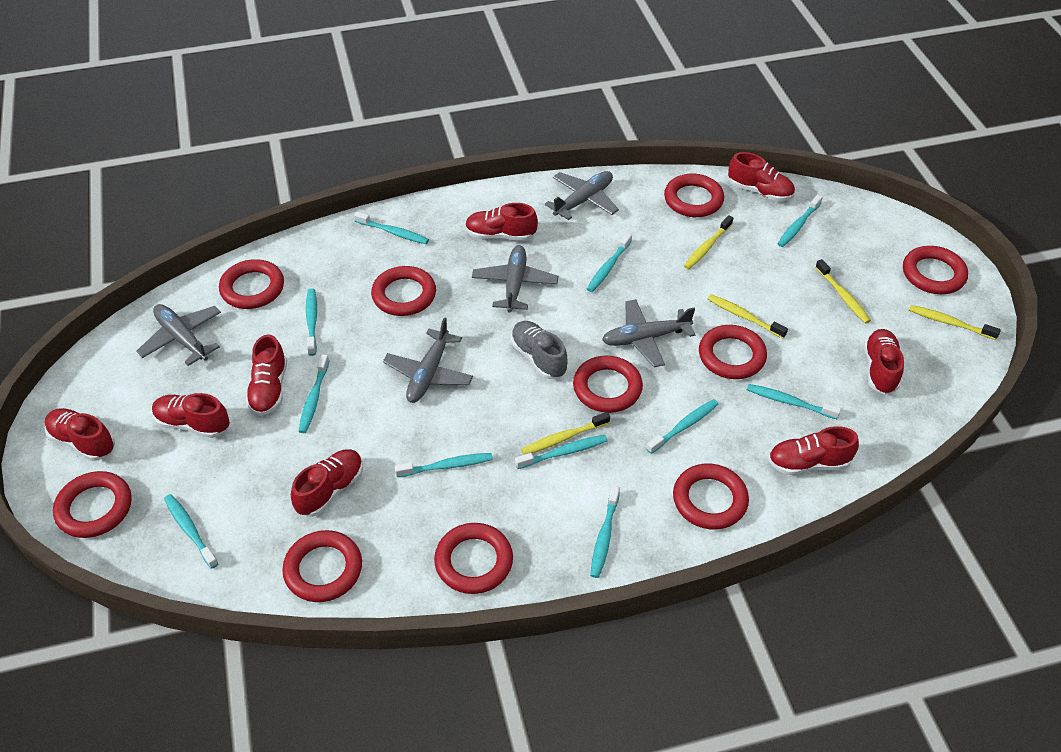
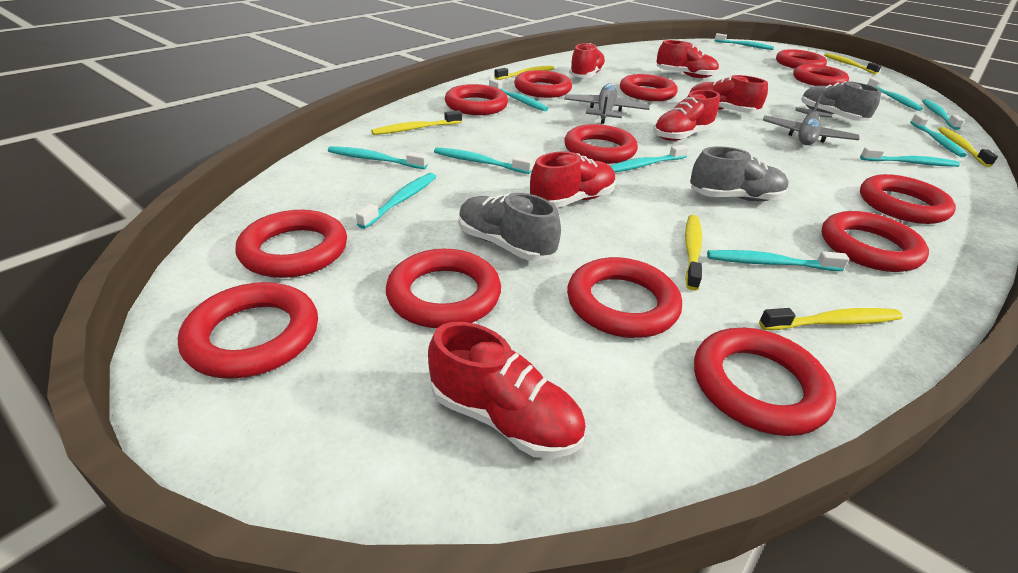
grey plane: [136,304,221,366] [383,317,473,403] [472,245,559,313] [545,171,619,220] [602,299,695,367] = 5 -> [564,83,649,124] [763,92,859,145] = 2
grey shoe: [511,321,568,379] = 1 -> [459,193,561,261] [690,146,789,202] [801,81,881,121] = 3
red ring: [53,471,132,538] [219,259,284,309] [282,530,362,602] [371,266,436,316] [434,523,513,594] [573,356,643,413] [664,174,724,217] [673,464,749,530] [699,325,767,379] [903,246,968,294] = 10 -> [178,282,318,379] [235,210,347,278] [386,249,501,328] [445,84,508,115] [514,70,572,98] [564,124,638,164] [567,257,682,338] [620,74,678,101] [694,328,836,436] [776,49,827,69] [793,64,849,86] [822,211,929,272] [860,174,956,224] = 13
red shoe: [45,408,115,461] [152,393,230,438] [246,334,287,416] [291,449,363,517] [465,203,538,241] [728,152,795,201] [768,426,859,475] [864,329,904,394] = 8 -> [428,322,586,458] [530,151,616,208] [569,43,606,78] [653,90,720,141] [656,40,719,78] [689,75,768,113] = 6
yellow toothbrush: [521,412,610,455] [684,215,733,269] [708,294,788,339] [815,259,871,323] [909,305,1001,340] = 5 -> [371,110,462,135] [494,66,555,80] [685,215,702,291] [759,308,903,330] [824,53,881,74] [938,127,998,167] = 6

